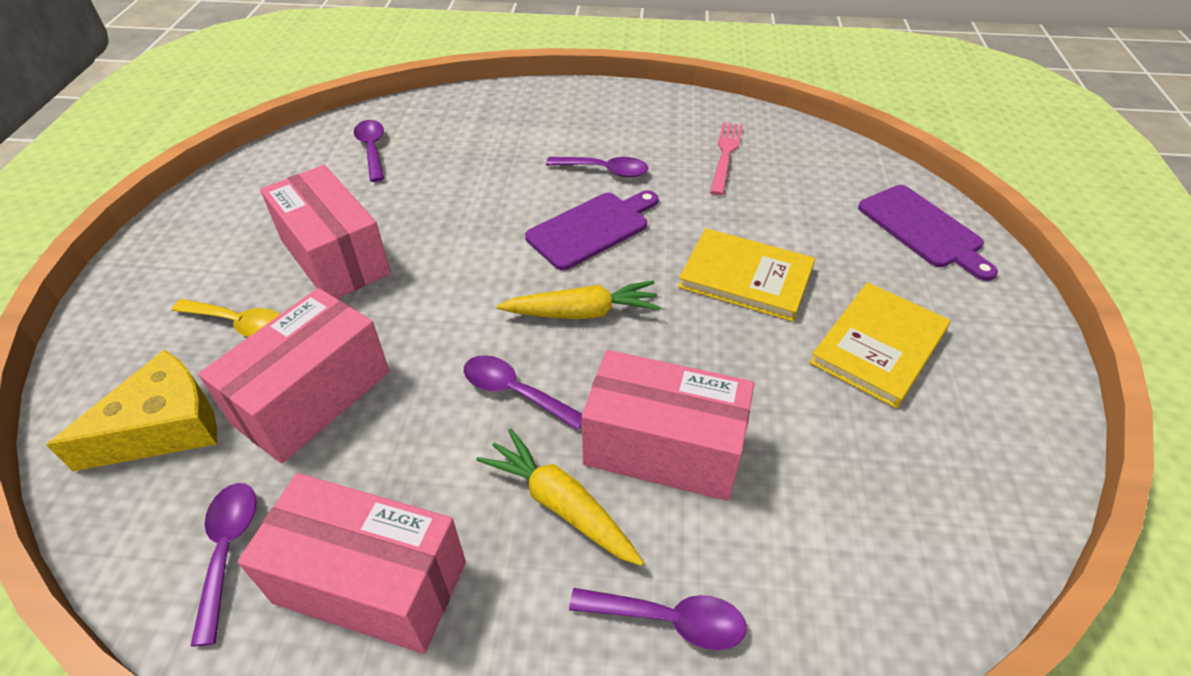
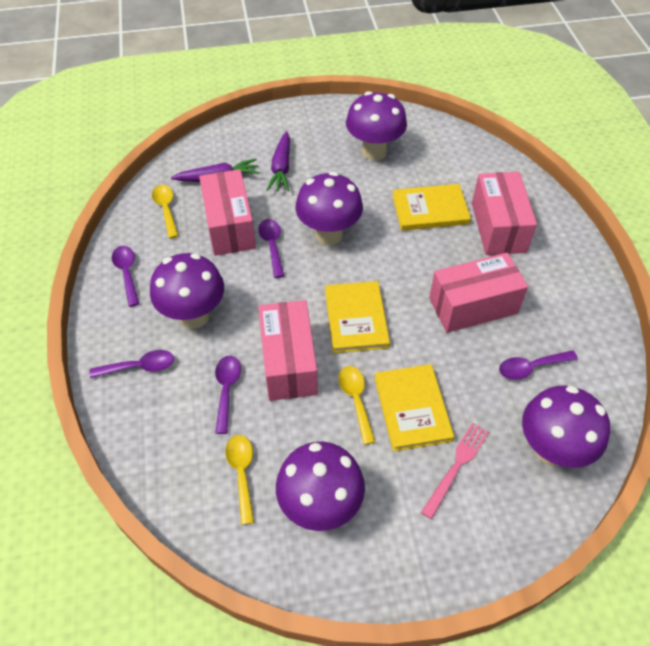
purple carrot: none = 0 -> [171,159,260,182] [267,131,290,191] = 2
purple cutting board: [525,190,659,270] [858,185,998,281] = 2 -> none = 0
purple mushroom: none = 0 -> [150,253,224,329] [276,442,365,531] [295,172,363,245] [346,91,407,161] [522,386,610,468] = 5
yellow book: [678,228,815,322] [809,282,950,408] = 2 -> [325,281,390,353] [374,364,454,452] [392,184,471,231] = 3
yellow carrot: [476,428,644,566] [497,281,661,319] = 2 -> none = 0
yellow cheese: [46,350,217,471] = 1 -> none = 0
yellow spoon: [172,299,280,337] = 1 -> [152,185,178,239] [225,435,254,525] [338,366,375,445] = 3

